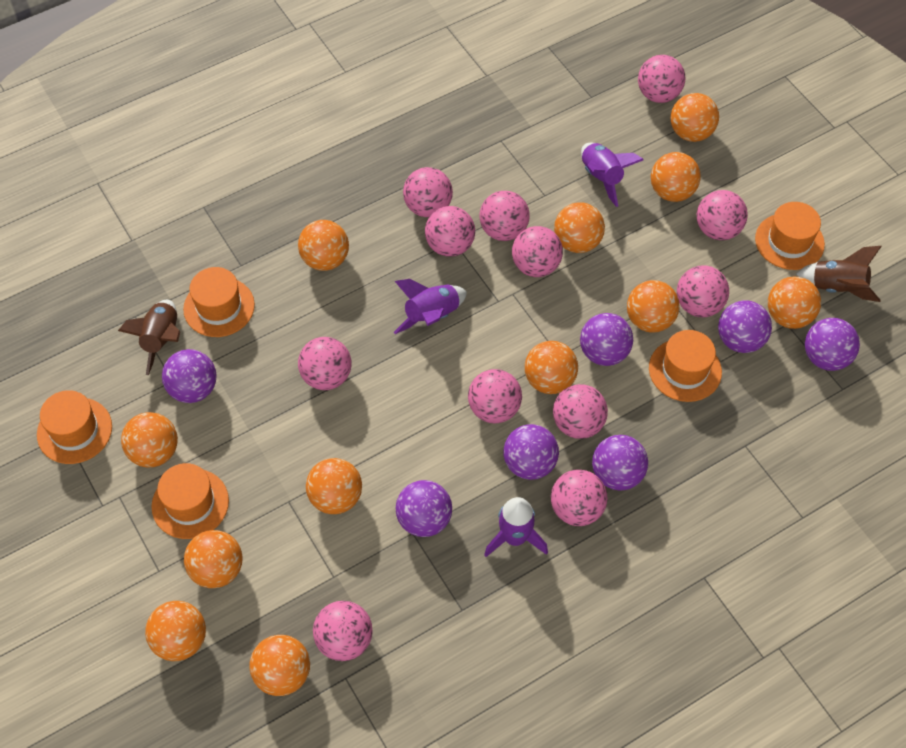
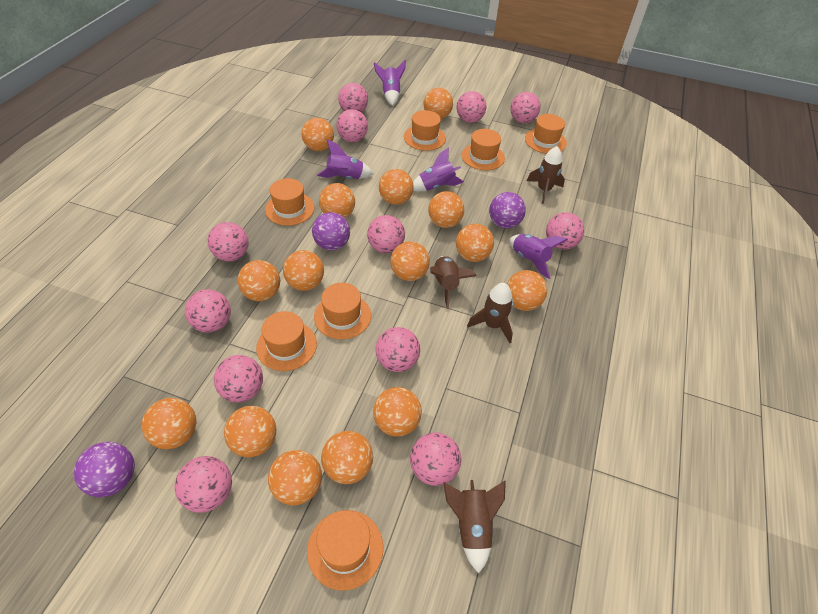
brown rocket: [118,300,180,375] [796,246,882,302] = 2 -> [430,256,476,309] [443,480,506,573] [467,283,513,343] [527,146,565,204] = 4
orange ball: [121,412,178,467] [145,601,206,661] [184,530,243,588] [249,635,310,696] [298,220,349,271] [306,458,362,514] [525,341,578,394] [554,202,605,253] [627,280,679,333] [651,152,701,202] [671,93,719,142] [768,277,821,329] = 12 -> [142,398,197,449] [224,406,276,457] [238,260,280,301] [268,450,322,506] [283,250,324,291] [302,118,334,151] [319,183,355,218] [321,431,373,484] [373,387,422,437] [379,169,414,205] [390,241,430,281] [423,88,453,119] [428,191,464,228] [456,224,494,262] [507,270,547,311] = 15
orange hat: [37,390,112,464] [152,463,229,539] [183,267,255,337] [649,330,722,402] [755,202,825,270] = 5 -> [256,311,317,371] [265,178,314,226] [307,510,383,591] [314,283,371,339] [404,110,446,151] [462,129,505,170] [525,114,567,154] = 7
purple ball: [162,349,217,403] [396,480,452,537] [503,424,559,480] [580,313,633,366] [592,435,648,490] [718,300,772,353] [805,318,860,371] = 7 -> [74,442,135,497] [312,212,350,250] [489,192,526,229] = 3
purple rocket: [394,279,467,334] [484,497,548,557] [581,143,644,207] = 3 -> [317,139,373,179] [374,60,406,106] [413,147,464,192] [510,234,568,279] = 4

